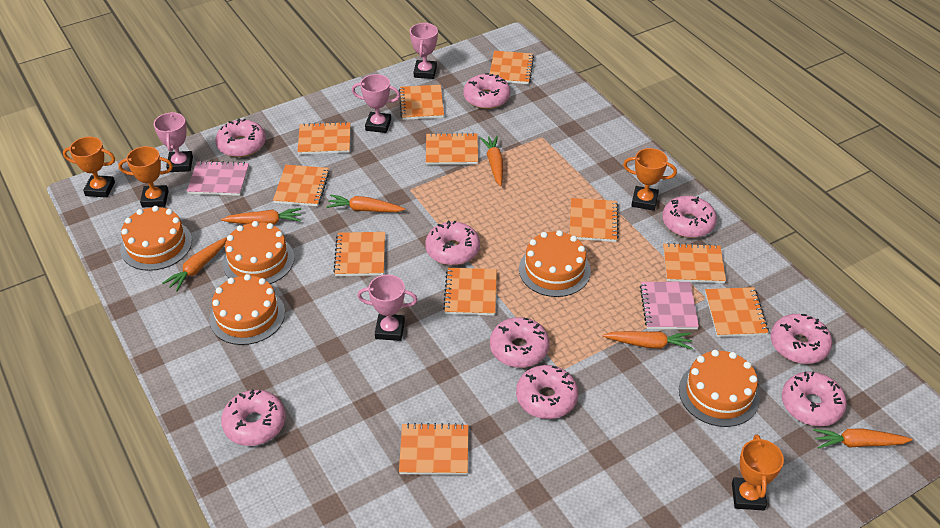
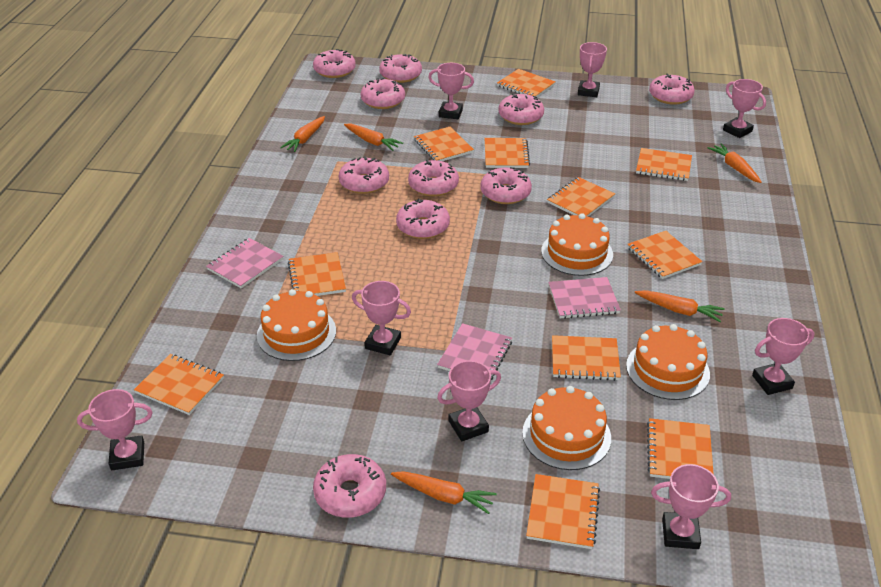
orange cake: [120,206,192,271] [209,274,285,345] [222,221,294,284] [519,230,591,297] [679,350,760,427] = 5 -> [257,289,336,361] [522,386,611,470] [541,213,613,276] [626,324,710,400] = 4
orange carrot: [162,237,227,292] [221,208,301,225] [326,194,405,212] [480,136,503,186] [603,331,693,350] [813,429,912,449] = 6 -> [280,116,325,152] [344,124,403,151] [391,471,497,514] [635,290,725,322] [708,144,762,183] = 5
orange trophy: [63,137,115,198] [118,146,173,207] [623,148,677,211] [732,435,784,510] = 4 -> none = 0
pink donut: [215,119,266,157] [221,389,286,446] [425,221,480,265] [463,73,510,109] [490,317,549,368] [516,365,578,419] [662,196,717,238] [771,314,832,364] [782,372,847,426] = 9 -> [313,49,356,78] [313,454,386,518] [339,156,389,194] [361,78,405,109] [379,54,422,83] [396,199,450,239] [408,160,459,197] [480,167,532,204] [498,94,544,125] [649,74,695,105] = 10
pink notebook: [187,161,249,196] [640,282,699,329] = 2 -> [206,238,283,288] [437,323,512,380] [548,277,621,319] = 3
pink trophy: [154,112,193,172] [352,74,400,133] [357,275,418,341] [410,23,438,79] = 4 -> [77,389,153,470] [352,281,411,355] [428,63,474,119] [437,360,501,441] [578,42,607,97] [651,464,731,549] [723,79,766,138] [752,318,815,395] = 8

